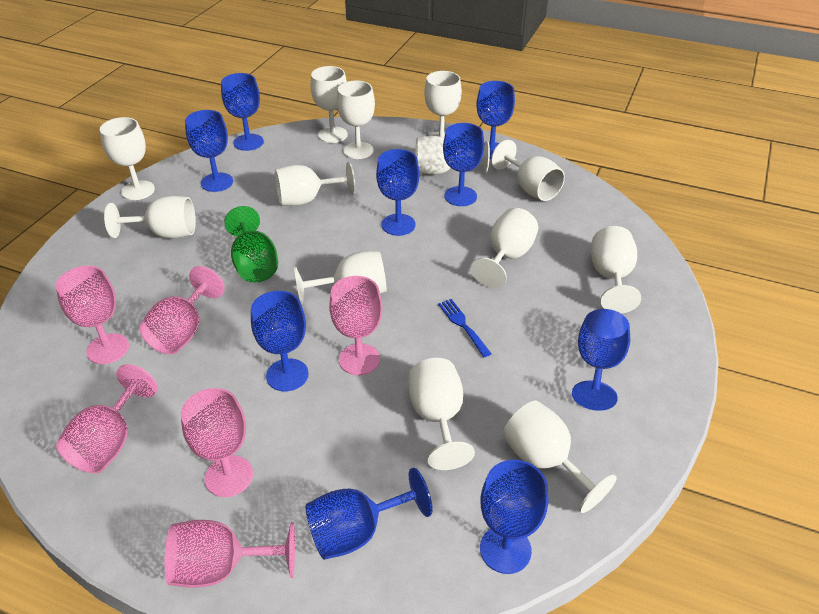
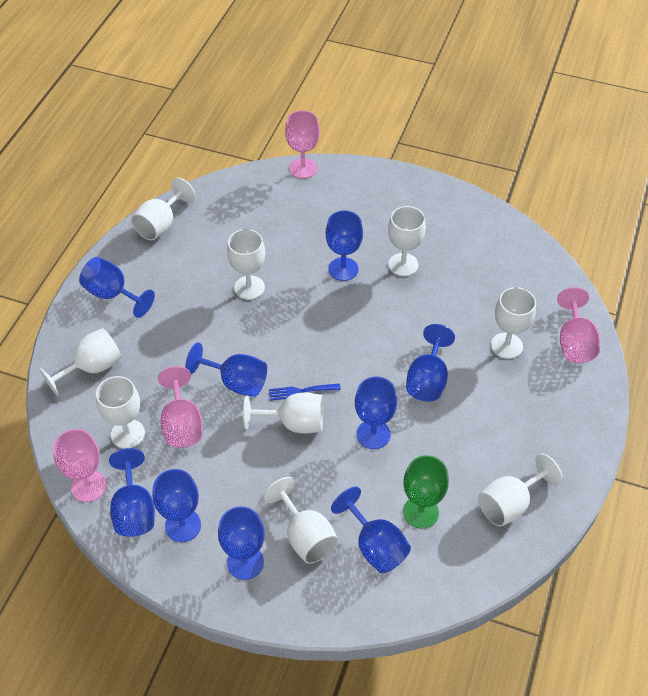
pink goblet: [56,266,129,364] [56,364,158,473] [140,266,225,354] [165,520,295,588] [181,388,253,497] [329,276,382,375] = 6 -> [53,429,107,502] [158,366,203,448] [285,110,320,179] [557,287,600,363] = 4
white goblet: [100,117,155,200] [104,196,196,238] [275,162,355,206] [294,251,387,305] [311,66,348,143] [337,80,375,159] [408,358,475,470] [415,136,490,175] [424,71,462,138] [471,208,538,288] [491,140,565,201] [503,401,617,513] [591,226,641,313] = 13 -> [39,328,122,396] [96,376,145,449] [131,178,196,240] [227,229,265,300] [243,393,323,434] [264,477,338,564] [388,206,426,276] [478,454,563,527] [491,287,536,359] = 9

